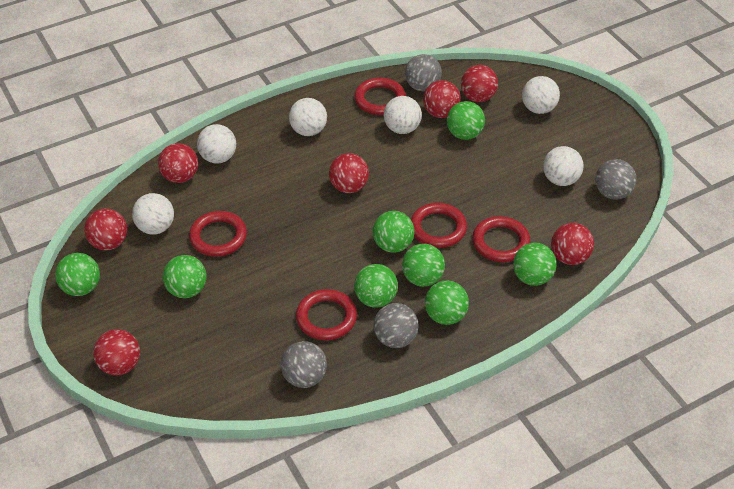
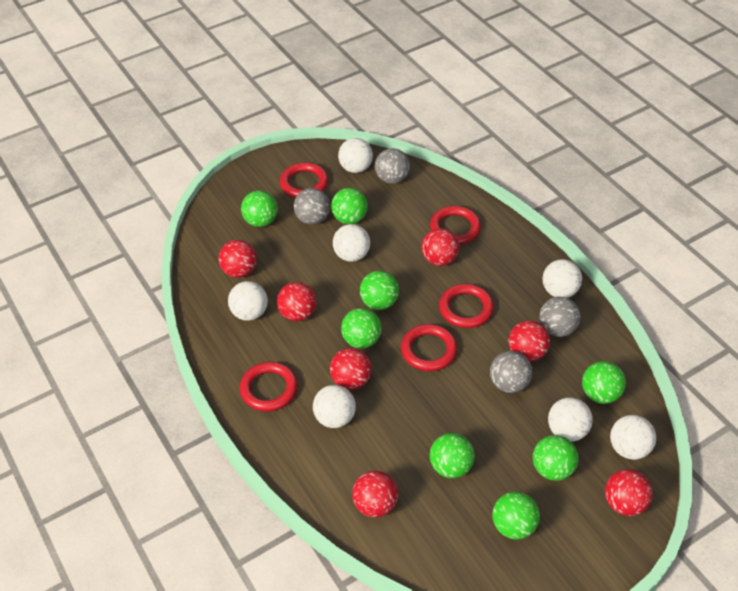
white ball: [132,193,174,235] [197,124,236,163] [289,98,327,136] [384,96,422,134] [522,76,560,114] [543,146,584,186] = 6 -> [228,281,268,321] [313,385,356,428] [333,224,370,262] [338,138,373,173] [543,259,582,298] [548,397,593,441] [610,415,656,460] = 7

